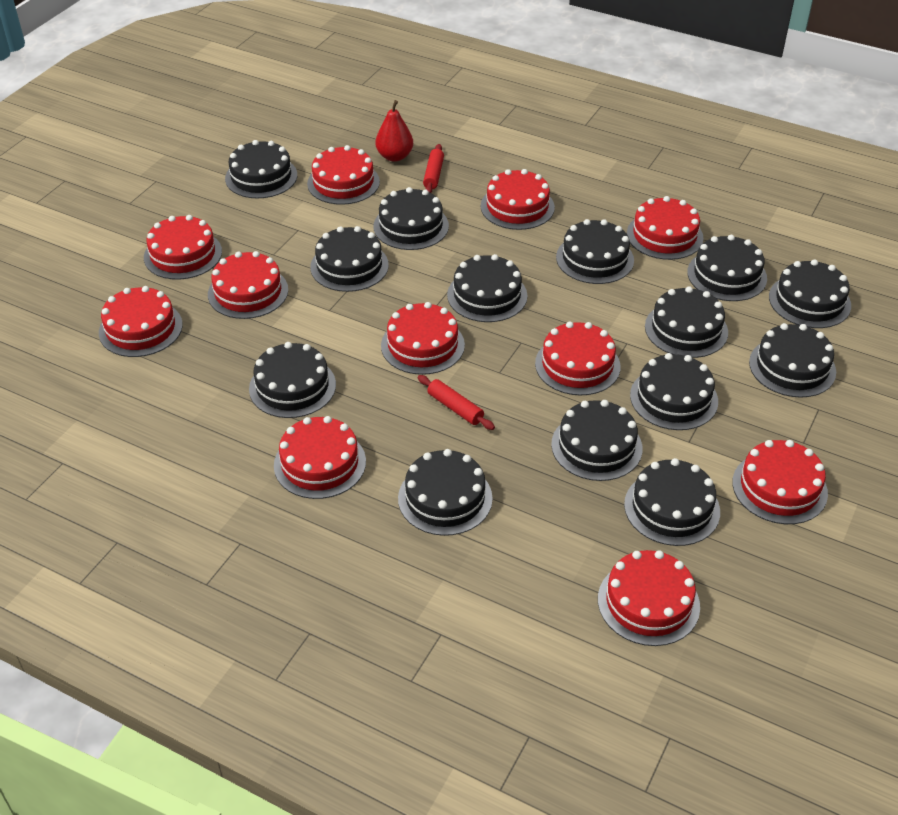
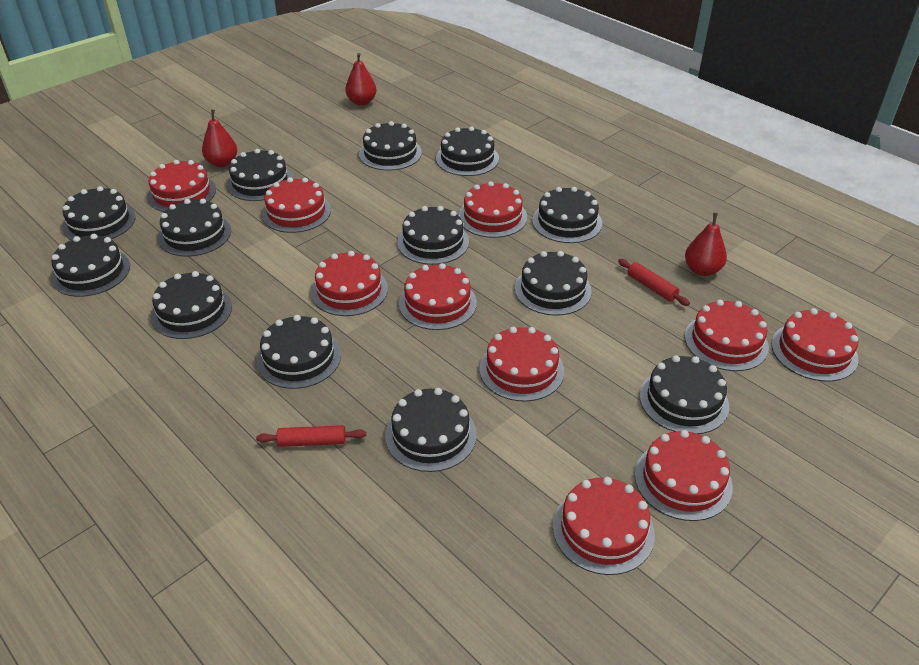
black cake: [225,140,297,199] [249,342,336,418] [310,226,389,292] [374,187,449,250] [398,449,493,536] [447,254,528,322] [551,400,643,481] [556,219,634,284] [624,458,720,546] [630,353,718,430] [645,286,728,358] [687,235,767,301] [749,323,836,398] [769,259,851,328] = 14 -> [51,234,130,297] [62,186,136,240] [151,271,232,339] [158,199,231,257] [227,149,293,201] [257,315,341,389] [359,121,422,171] [385,388,477,472] [397,206,469,265] [436,126,499,176] [515,251,592,316] [532,187,602,243] [640,355,729,434] = 13
red cake: [99,286,183,357] [144,215,222,280] [208,251,288,319] [274,416,366,499] [307,145,380,205] [381,302,465,375] [481,169,555,230] [535,321,620,396] [598,550,700,646] [627,196,703,260] [732,440,828,524] = 11 -> [147,160,216,212] [262,177,331,233] [311,251,388,316] [399,263,477,330] [458,181,527,238] [480,327,564,402] [553,477,655,575] [635,430,733,521] [685,300,769,371] [772,308,859,381] = 10
red pear: [375,100,413,162] = 1 -> [202,110,237,167] [345,53,376,105] [685,213,727,276] = 3

